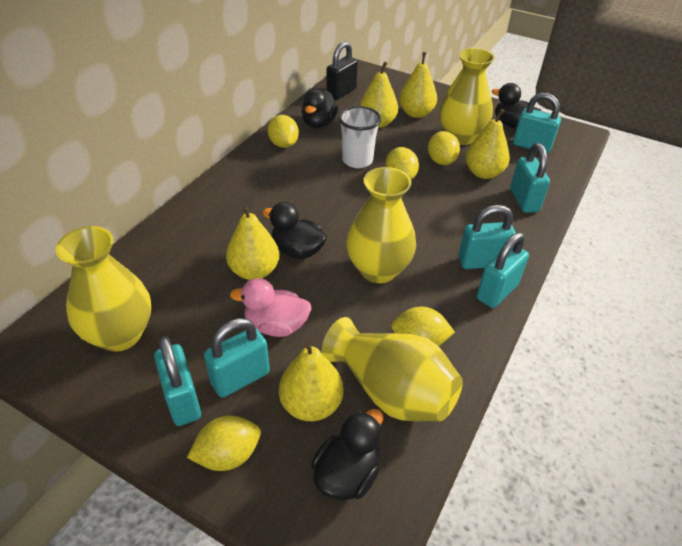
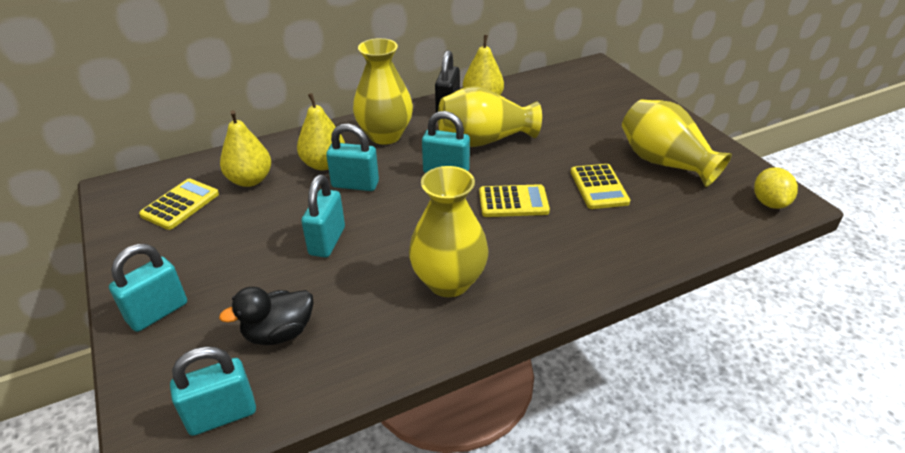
black duck: [262,202,327,259] [301,89,338,128] [311,409,383,501] [492,83,541,129] = 4 -> [219,287,313,345] = 1
pink duck: [230,278,312,337] = 1 -> none = 0
turquoise padlock: [154,336,201,426] [204,318,270,398] [458,205,516,269] [477,233,529,308] [510,143,550,213] [513,93,561,153] = 6 -> [109,244,187,332] [170,346,256,436] [301,174,345,257] [326,123,379,191] [422,111,470,173] = 5
white cup: [339,106,381,168] = 1 -> none = 0
yellow calculator: none = 0 -> [139,178,219,230] [479,184,550,217] [571,164,630,209] = 3
yellow lemon: [187,416,261,471] [268,115,299,148] [386,147,419,180] [391,307,455,346] [428,131,460,165] = 5 -> [754,167,798,209] = 1
yellow pear: [226,205,279,280] [279,341,344,421] [360,61,398,128] [399,52,437,118] [465,109,510,179] = 5 -> [220,110,271,187] [297,93,345,171] [463,35,504,95] = 3

